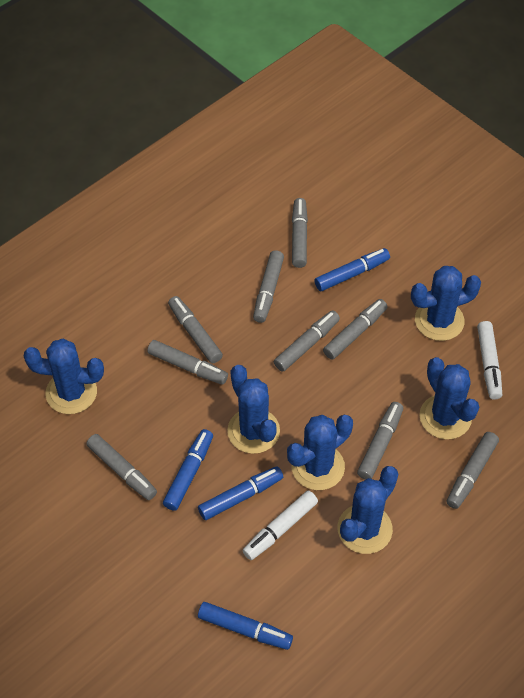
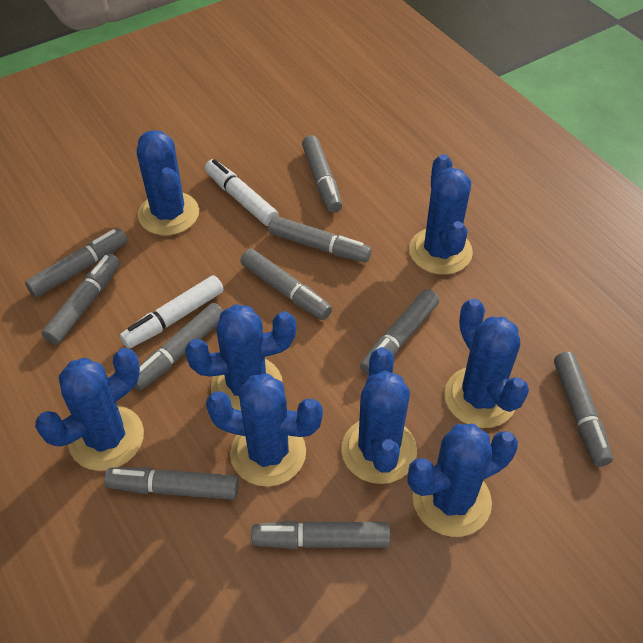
blue cactus: [24,339,104,414] [227,365,280,454] [287,415,353,490] [338,466,398,554] [411,266,481,341] [419,357,479,439] = 6 -> [35,348,144,471] [137,130,199,235] [185,304,296,411] [206,374,323,487] [341,347,417,484] [407,424,518,537] [409,154,473,275] [444,298,529,428] = 8
blue marker: [163,429,213,511] [198,466,283,520] [198,602,293,650] [314,248,390,291] = 4 -> none = 0
grey marker: [86,434,157,500] [147,340,228,385] [168,296,223,364] [253,250,284,323] [274,310,340,372] [292,198,308,268] [323,299,387,360] [357,402,403,479] [447,432,499,509] = 9 -> [25,229,127,298] [41,254,120,345] [104,467,239,500] [134,303,223,390] [240,249,332,320] [251,521,390,549] [268,216,372,263] [302,135,342,213] [360,289,439,376] [554,352,613,467] = 10

